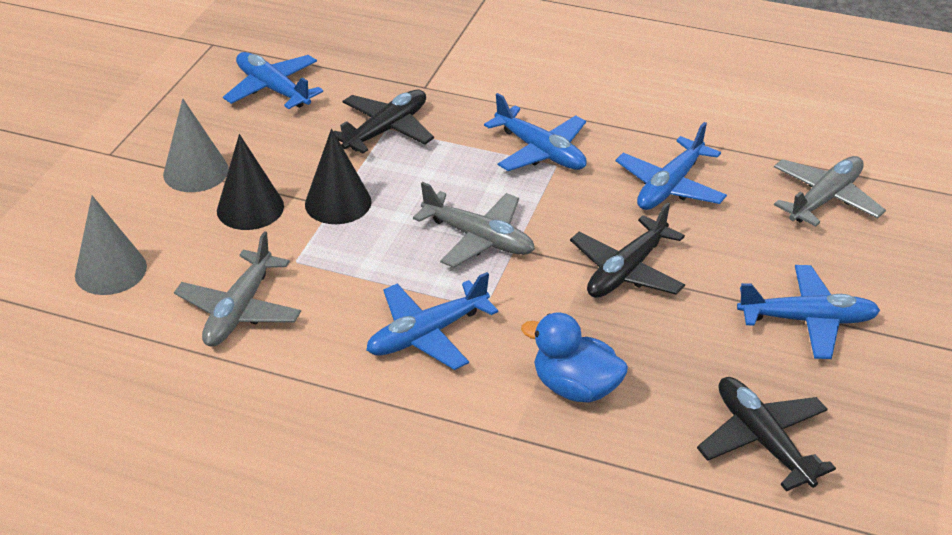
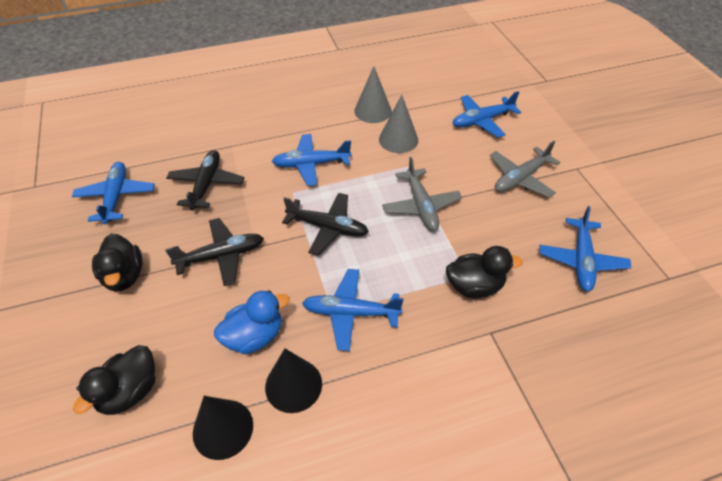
black duck: none = 0 -> [73,345,155,415] [92,233,143,292] [446,246,523,299] = 3
grey plane: [174,231,301,347] [413,182,535,268] [774,156,886,227] = 3 -> [382,157,462,231] [490,141,560,198] = 2

